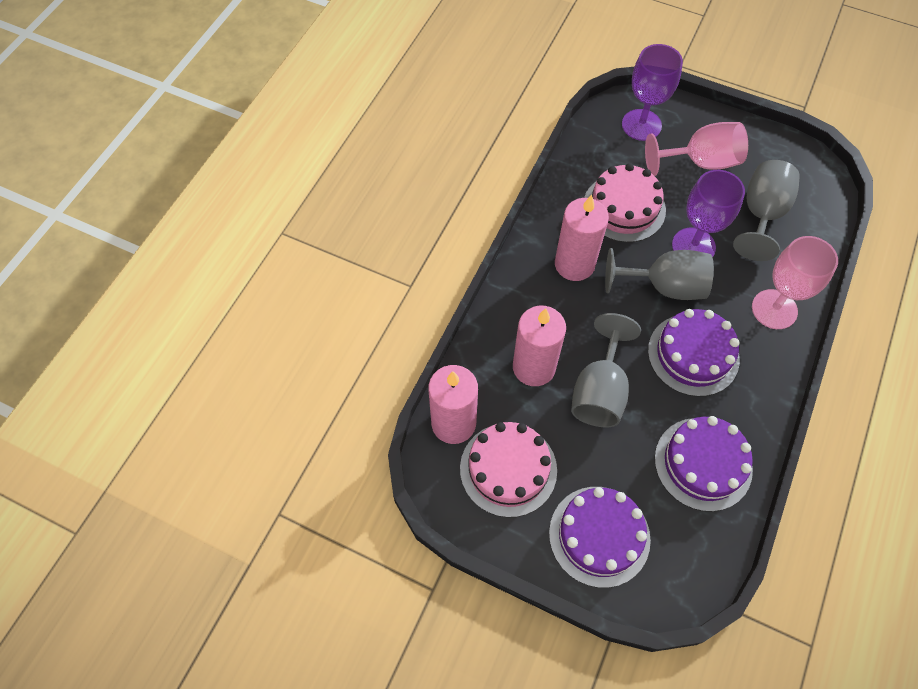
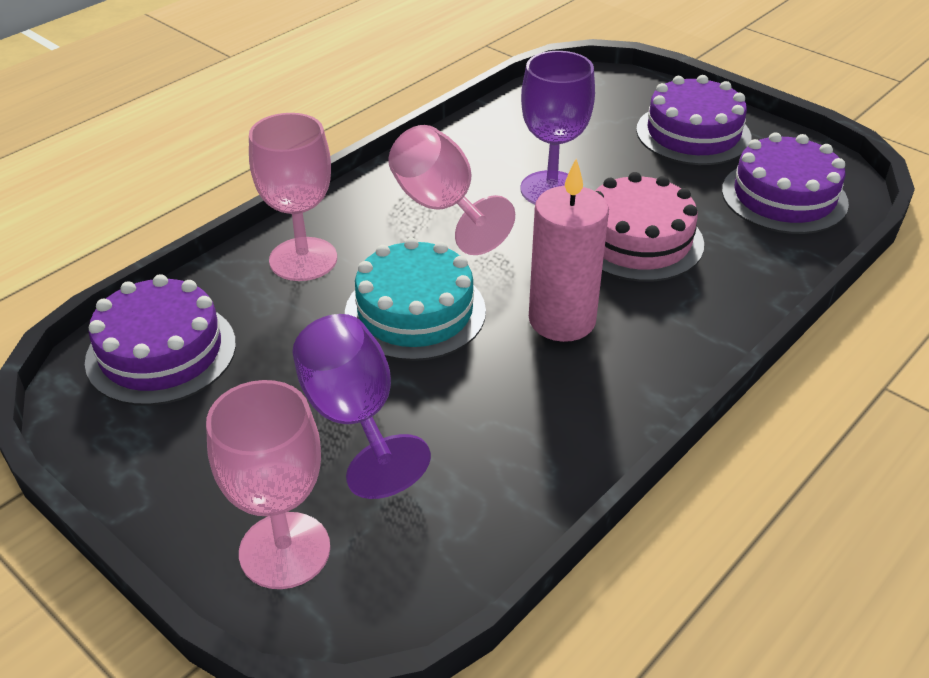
grey goblet: [571,313,641,427] [605,248,714,300] [733,160,800,261] = 3 -> none = 0
pink cake: [460,422,557,518] [584,163,666,243] = 2 -> [595,172,704,282] = 1
pink candle: [428,365,478,444] [513,306,566,386] [555,195,609,281] = 3 -> [529,158,609,342] = 1
pink goblet: [645,122,748,176] [752,236,838,329] = 2 -> [206,380,330,589] [249,113,337,281] [388,125,515,255] = 3
turquoise cake: none = 0 -> [345,238,486,361] = 1

